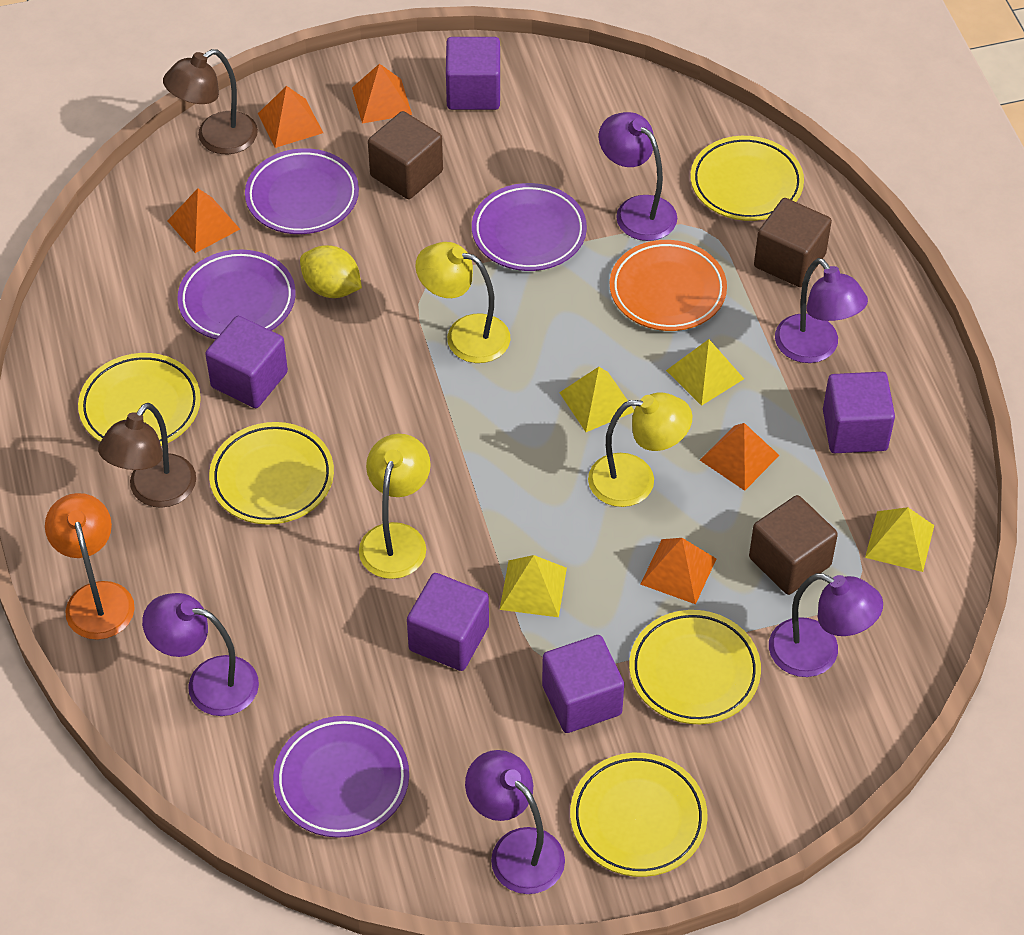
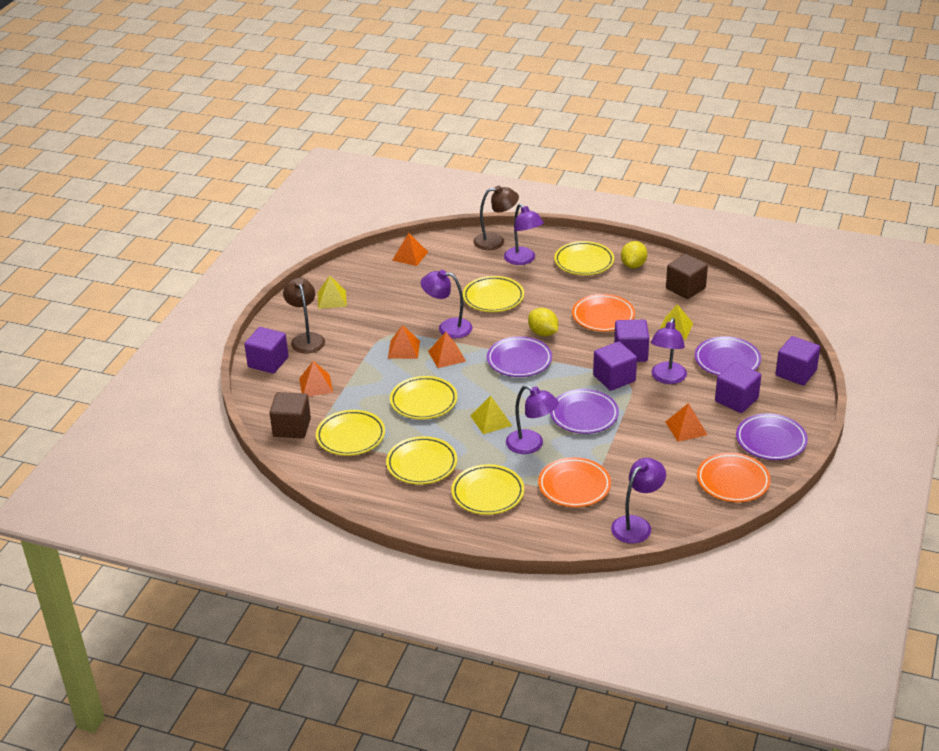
brown cube: [368,111,443,199] [749,495,838,595] [754,198,832,287] = 3 -> [269,392,311,438] [666,254,708,299] = 2
orange lamp: [45,493,135,640] = 1 -> none = 0
orange plate: [610,240,727,331] = 1 -> [538,457,611,507] [572,294,635,332] [697,453,771,502] = 3
yellow lamp: [359,434,431,579] [416,242,510,363] [588,393,692,507] = 3 -> none = 0
yellow lemon: [300,245,362,298] = 1 -> [528,308,558,336] [621,241,647,269] = 2
yellow plate: [78,353,201,446] [209,422,334,525] [570,753,708,877] [629,610,761,724] [691,136,804,221] = 5 -> [316,410,385,456] [386,436,457,485] [390,376,457,419] [451,464,524,515] [463,276,524,312] [554,241,614,275] = 6
yellow pyramid: [500,555,567,617] [559,367,634,432] [666,339,744,406] [865,507,934,572] = 4 -> [318,276,347,309] [471,396,512,434] [660,304,693,340] = 3

